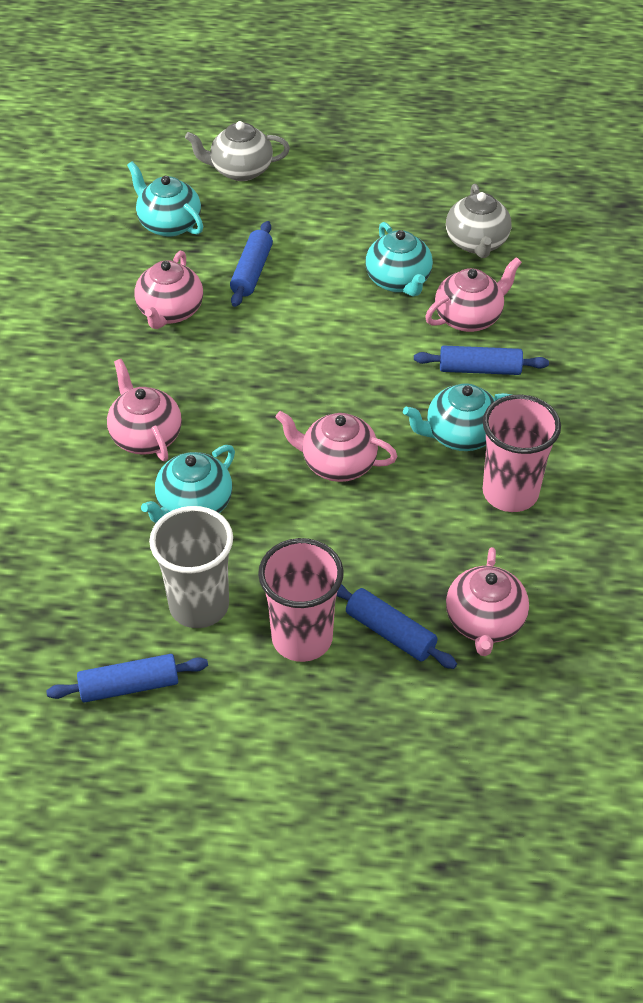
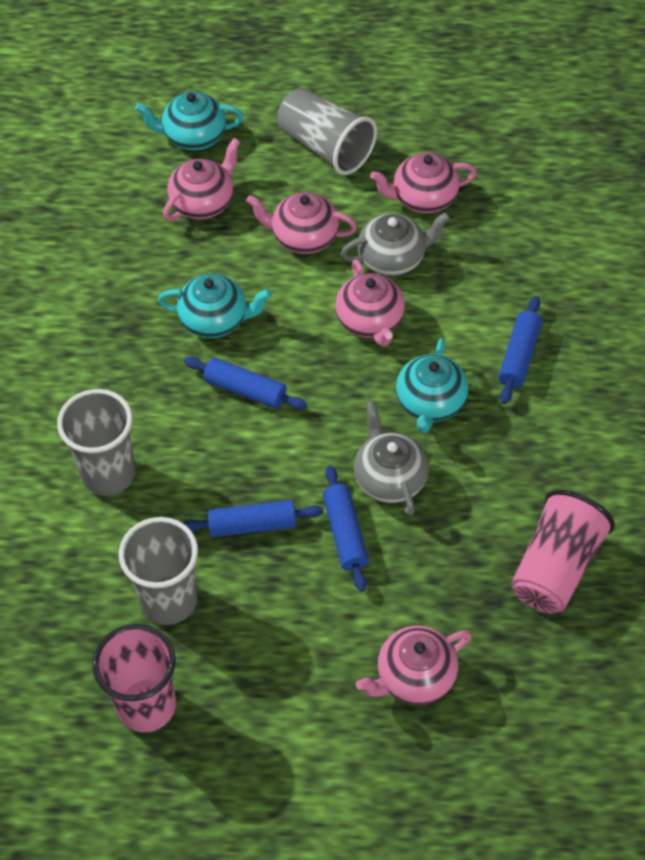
grey cup: [149,506,233,628] = 1 -> [57,389,135,496] [119,517,198,625] [277,88,377,175] = 3
turquoise teapot: [127,161,203,237] [141,445,235,523] [365,222,433,297] [403,383,512,451] = 4 -> [135,91,243,150] [158,274,272,338] [396,338,468,433] = 3

